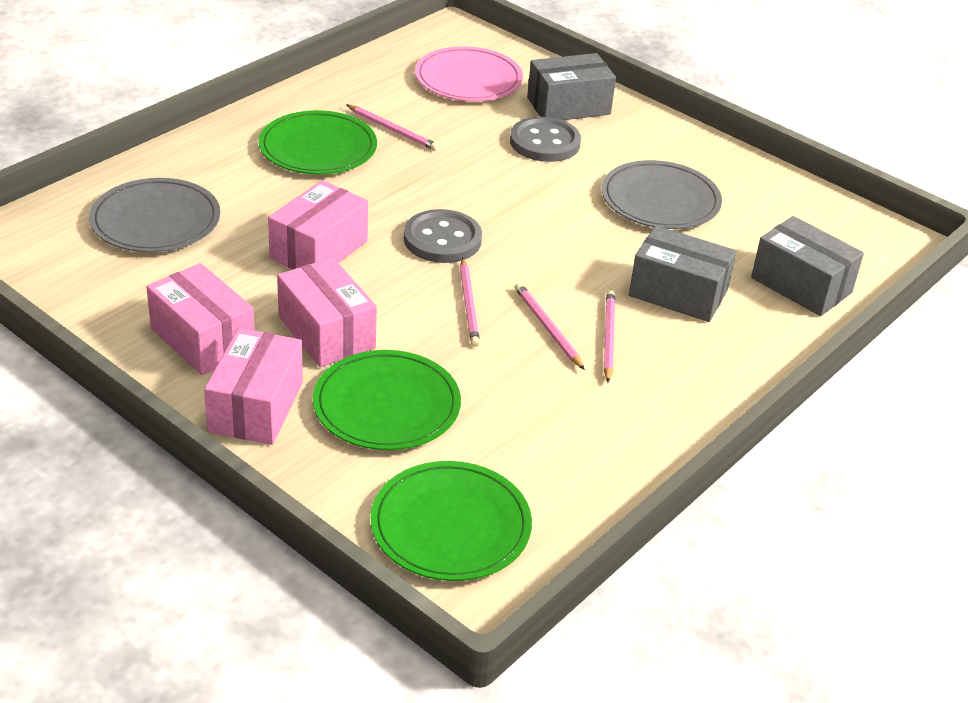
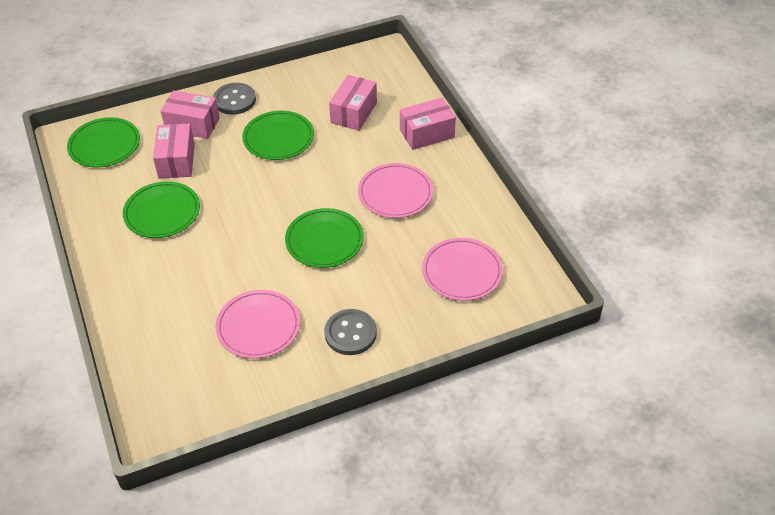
green plate: [258,110,377,174] [313,350,461,450] [371,461,532,581] = 3 -> [67,117,140,167] [123,181,200,238] [242,111,314,160] [285,208,364,268] = 4
grey box: [527,53,616,120] [629,225,736,322] [751,216,864,316] = 3 -> none = 0
grey plate: [89,178,220,252] [602,160,722,229] = 2 -> none = 0
pink pencil: [346,105,439,151] [460,258,480,347] [515,283,585,370] [604,290,615,382] = 4 -> none = 0
pink plate: [415,46,523,101] = 1 -> [216,290,300,359] [358,163,433,218] [422,238,503,301] = 3

